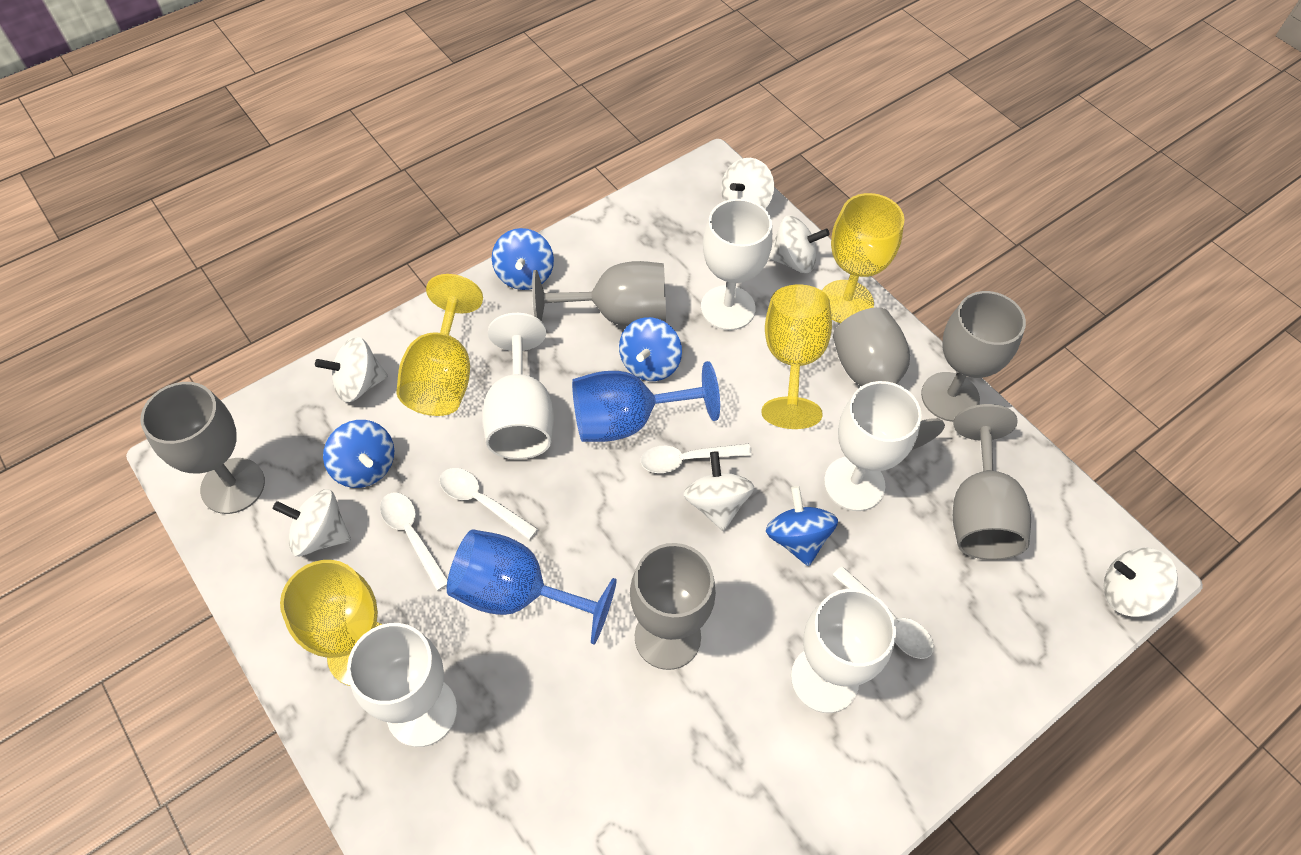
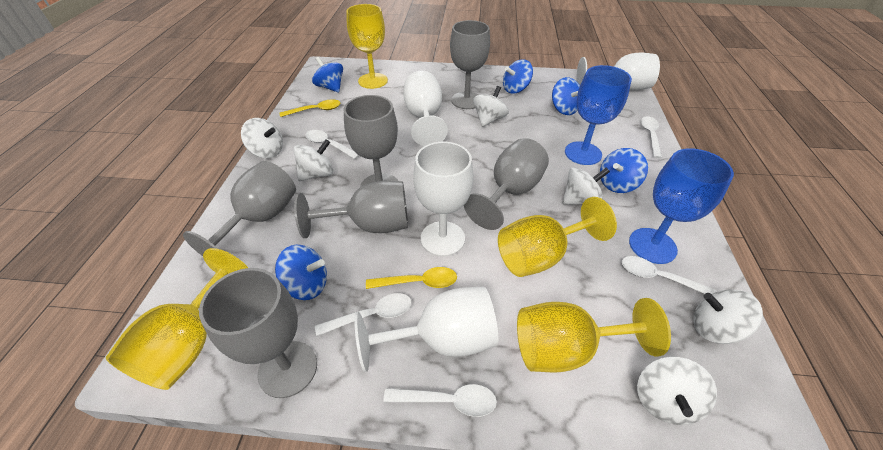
blue spinning top: [323,420,394,488] [492,228,554,290] [619,317,682,381] [766,486,838,566] = 4 -> [275,245,327,300] [312,57,343,92] [503,59,533,94] [552,77,580,115] [600,148,648,193] = 5
white goblet: [347,623,457,747] [482,313,554,459] [701,199,772,330] [791,589,896,713] [824,381,922,511] = 5 -> [355,287,498,372] [403,71,448,146] [413,142,474,256] [576,53,660,90] = 4
white spoon: [380,492,448,591] [439,468,538,540] [641,444,752,473] [832,566,934,659] = 4 -> [305,130,359,159] [315,293,412,336] [383,384,497,417] [622,256,717,294] [641,117,662,158] = 5
yellow spoon: none = 0 -> [280,99,341,117] [366,267,457,289] = 2

